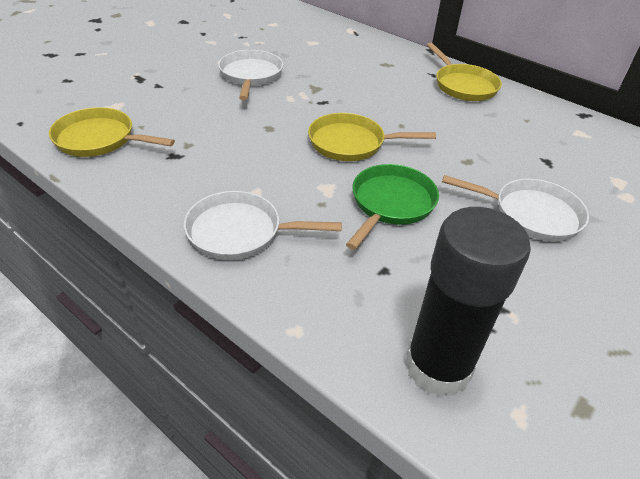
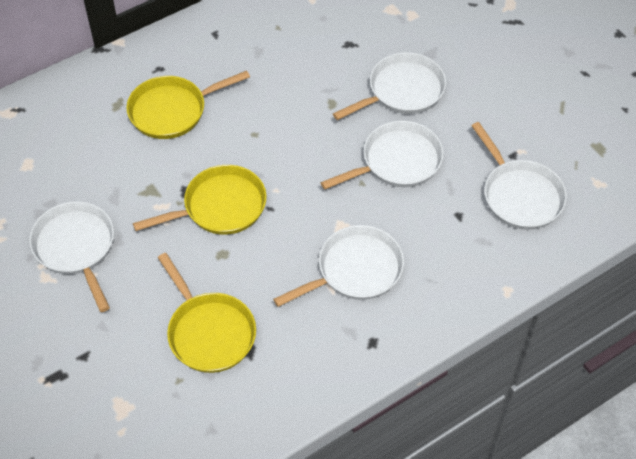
black glue stick: [405,207,531,397] = 1 -> none = 0
green pan: [346,164,439,250] = 1 -> none = 0
white pan: [184,191,342,260] [218,50,283,100] [442,175,589,242] = 3 -> [29,202,114,312] [273,225,404,307] [320,121,444,190] [333,52,446,120] [472,122,567,230] = 5

